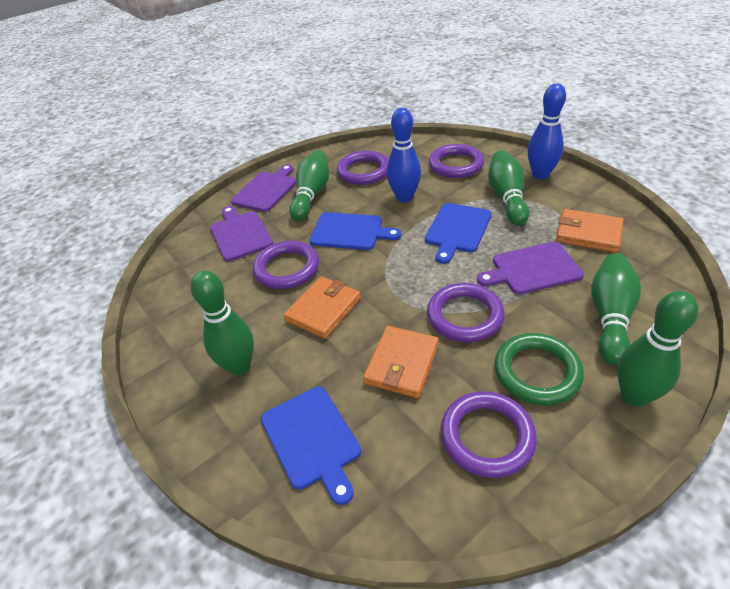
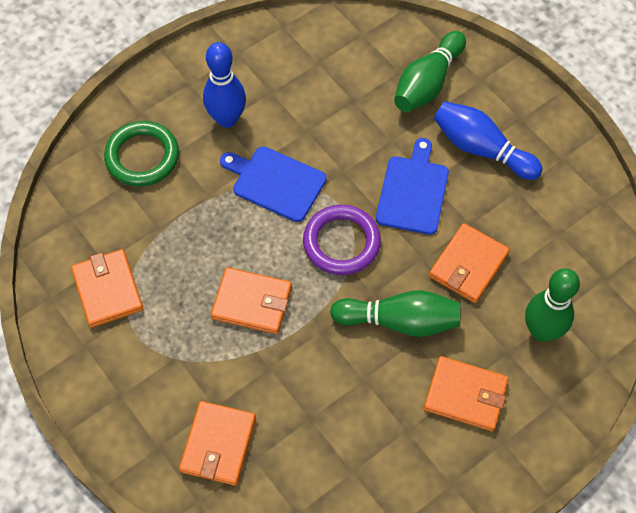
blue cutting board: [261,386,361,505] [309,212,401,250] [425,203,491,264] = 3 -> [220,146,327,222] [376,138,449,235] = 2
green bowling pin: [191,270,254,376] [289,150,329,221] [488,150,529,226] [591,253,641,365] [617,291,699,407] = 5 -> [330,290,461,337] [394,31,466,112] [525,268,580,342] = 3
orange wallet: [284,276,361,339] [363,326,439,398] [556,209,624,253] = 3 -> [71,249,143,328] [179,401,256,486] [211,267,292,334] [424,356,509,432] [429,223,510,303] = 5
purple cutting board: [210,206,273,261] [231,164,296,212] [477,242,584,294] = 3 -> none = 0
purple ring: [253,241,319,289] [337,151,389,185] [427,283,505,342] [429,144,484,178] [440,391,537,478] = 5 -> [303,205,381,275] = 1

